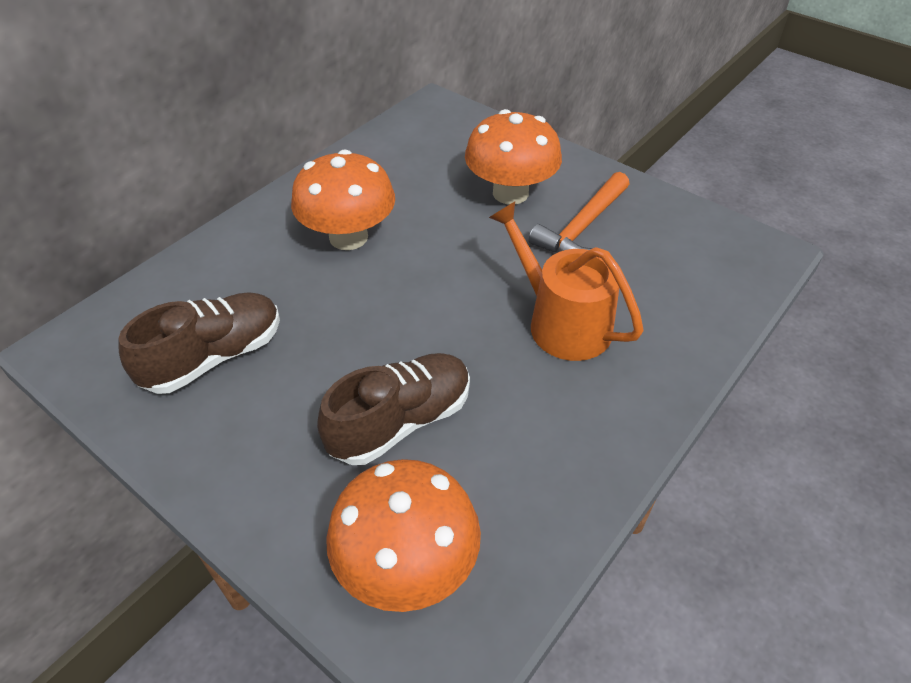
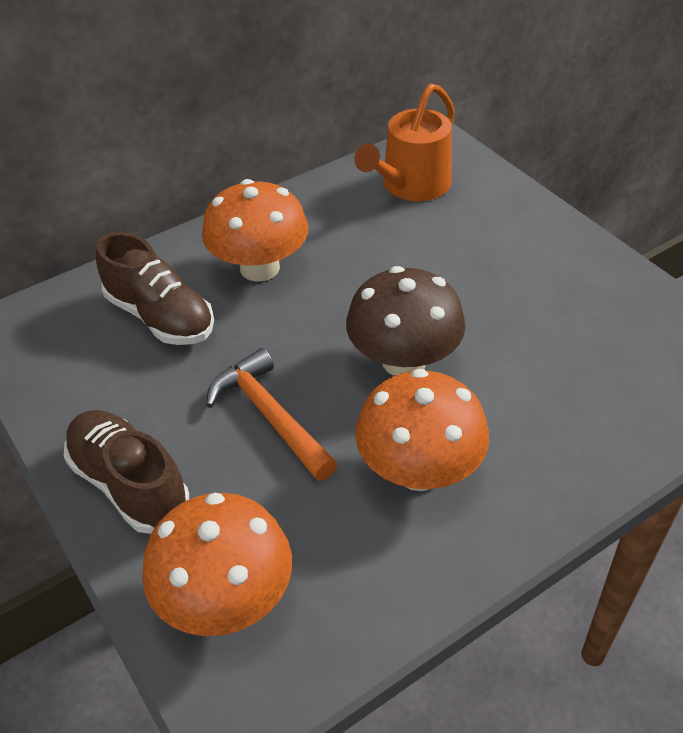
brown mushroom: none = 0 -> [346,266,466,376] = 1

